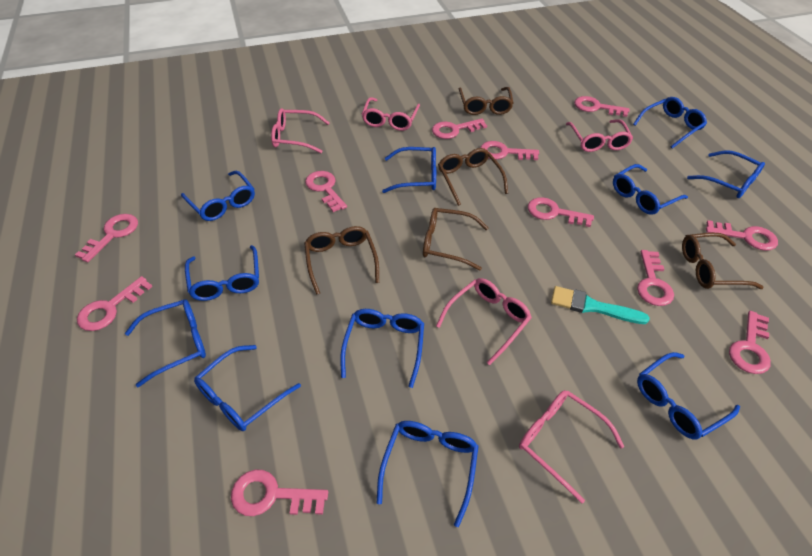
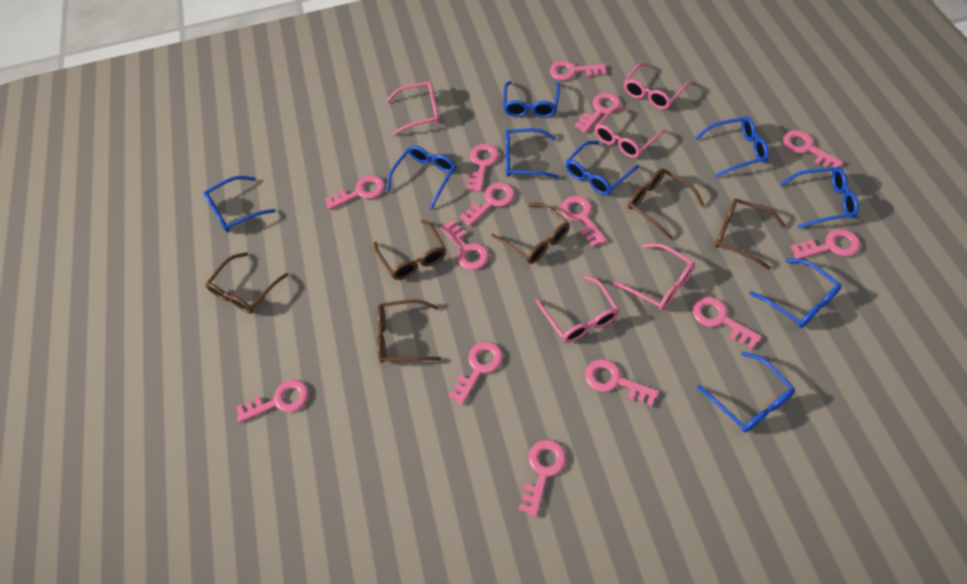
blue glasses: [125,299,206,387] [181,170,255,221] [185,245,259,301] [194,345,301,431] [340,309,424,388] [377,421,479,527] [382,147,436,193] [613,164,688,215] [633,97,707,149] [637,352,740,440] [687,150,765,198] = 11 -> [203,176,276,233] [386,146,456,210] [503,81,560,118] [505,128,559,178] [565,141,640,195] [695,117,769,177] [697,352,795,432] [750,258,842,328] [780,167,859,228] = 9
brown glasses: [304,226,379,295] [423,208,488,271] [438,148,508,206] [459,87,513,115] [682,233,764,289] = 5 -> [205,252,289,314] [374,220,446,280] [377,299,441,363] [491,203,570,264] [628,168,704,240] [715,199,786,270] = 6
pink key: [75,214,138,262] [77,276,153,331] [231,470,328,516] [305,171,347,212] [432,118,487,139] [480,141,539,160] [528,197,594,227] [574,96,629,117] [637,250,674,306] [706,220,778,251] [729,311,771,374] = 11 -> [236,380,308,423] [325,175,385,210] [440,220,489,270] [448,342,503,405] [460,182,515,226] [467,144,499,192] [518,440,566,517] [549,60,606,81] [561,196,607,247] [575,93,621,133] [585,359,659,407] [692,297,762,349] [783,130,843,168] [790,229,860,259] = 14
turquoise brush: [551,286,650,324] = 1 -> none = 0

